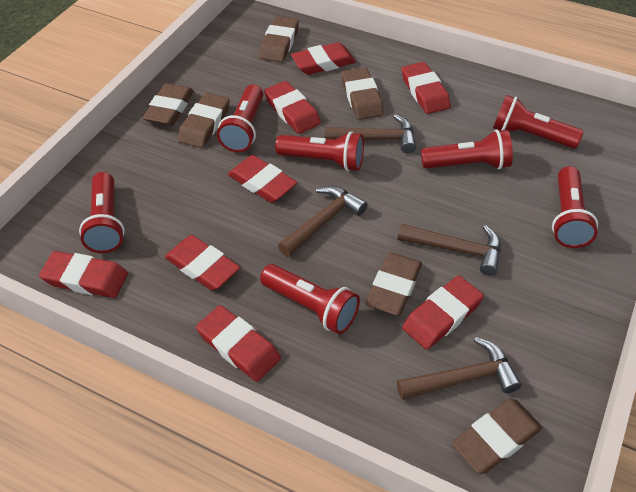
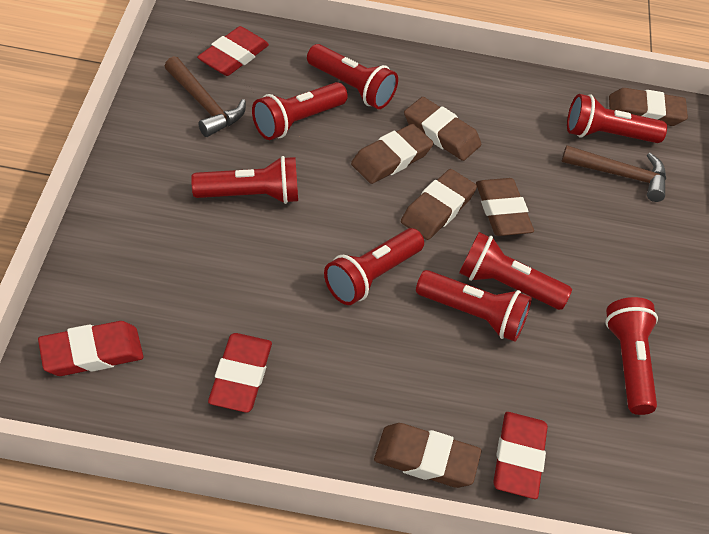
brown hammer: [278,186,367,257] [325,114,416,154] [397,337,521,400] [398,223,501,276] = 4 -> [164,56,246,137] [562,145,666,202] = 2
red eraser: [39,251,128,298] [165,235,240,290] [196,305,281,382] [228,155,297,203] [264,81,321,134] [291,42,356,75] [402,62,451,114] [402,276,484,350] = 8 -> [38,321,144,376] [197,26,269,76] [208,333,272,413] [493,412,548,499] = 4
red flashlight: [79,172,125,253] [217,85,263,152] [260,264,360,334] [275,131,364,171] [421,129,513,169] [493,95,584,149] [552,166,598,248] = 7 -> [191,156,298,204] [252,82,348,140] [307,44,398,109] [324,228,424,305] [416,270,532,342] [459,232,572,310] [567,94,667,143] [605,297,658,415] = 8

